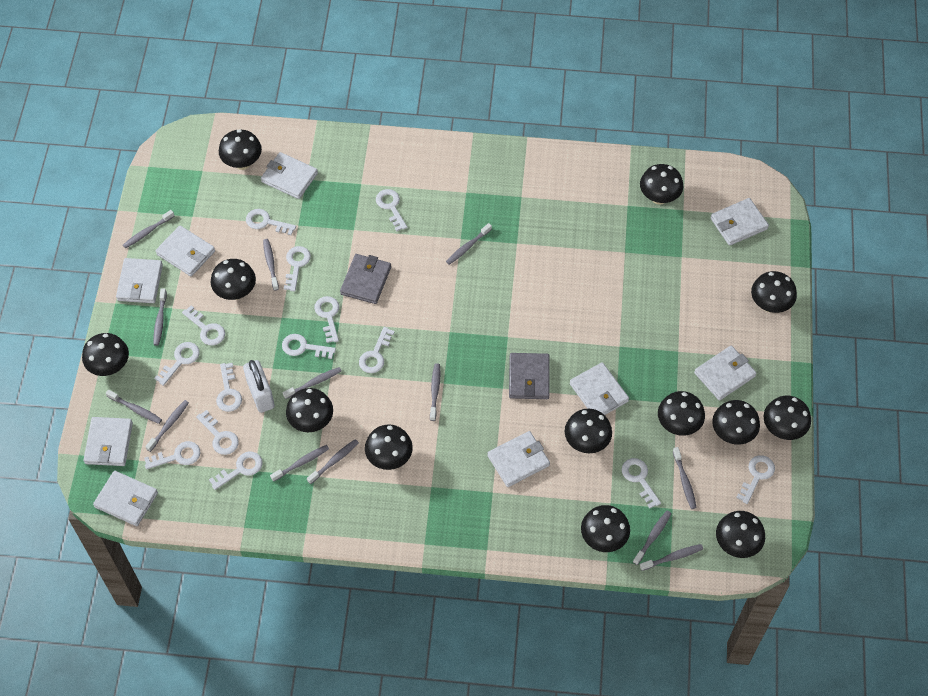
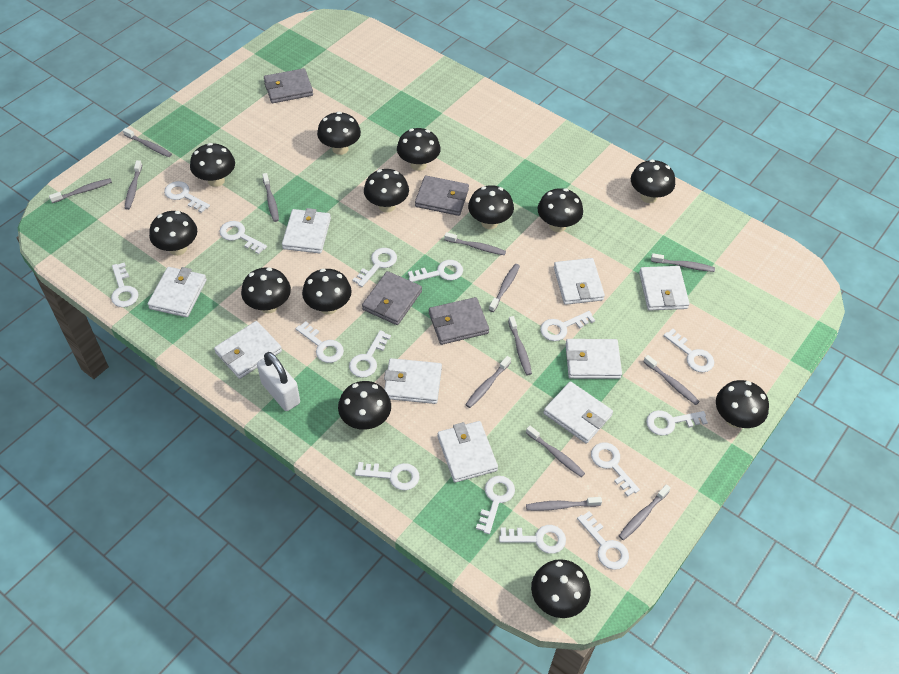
grey wallet: [340,254,391,304] [509,353,550,399] = 2 -> [264,68,313,103] [362,271,422,325] [415,175,469,216] [429,297,489,345] = 4
white key: [144,441,200,470] [154,342,200,386] [182,305,225,345] [196,410,239,455] [209,452,263,490] [216,363,242,412] [246,209,296,235] [282,334,336,359] [284,246,311,291] [314,296,339,343] [359,327,395,373] [376,189,407,231] [622,458,661,508] [736,455,775,504] = 14 -> [111,263,139,307] [164,181,210,213] [219,221,267,254] [296,321,344,363] [349,330,391,378] [353,248,397,287] [355,462,419,490] [408,260,463,282] [476,476,515,534] [499,525,566,554] [540,311,595,341] [577,511,629,570] [591,442,640,497] [646,410,708,436] [663,329,714,372] = 15

